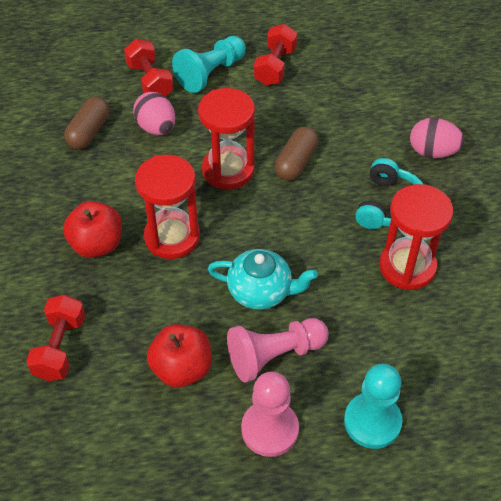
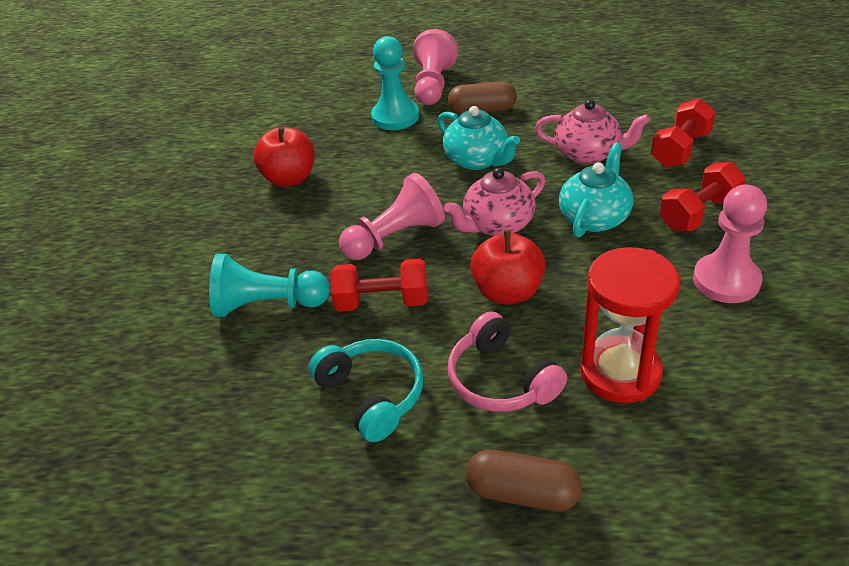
pink egg: [133,92,175,135] [410,118,464,158] = 2 -> none = 0
pink headphones: none = 0 -> [448,311,567,412] = 1
pink pawn: [227,318,329,383] [241,372,299,457] = 2 -> [339,173,445,260] [413,29,458,105] [693,185,767,303] = 3
pink teapot: none = 0 -> [444,168,545,236] [535,99,650,164] = 2
red hourglass: [135,155,200,259] [198,88,255,190] [379,184,453,290] = 3 -> [580,247,680,403] = 1
turquoise teapot: [208,249,318,310] = 1 -> [438,106,520,170] [559,143,633,238] = 2

